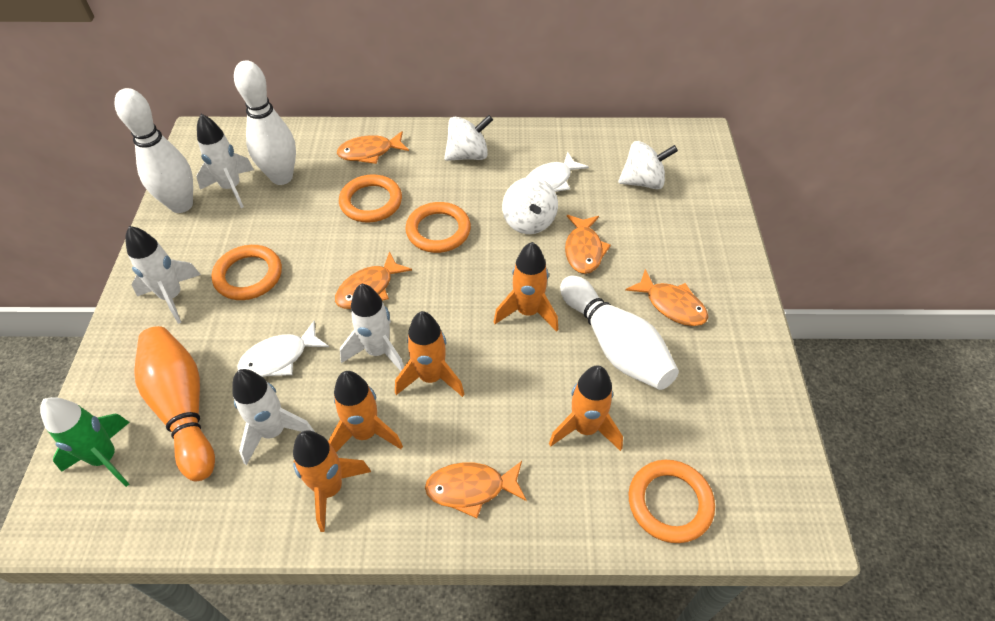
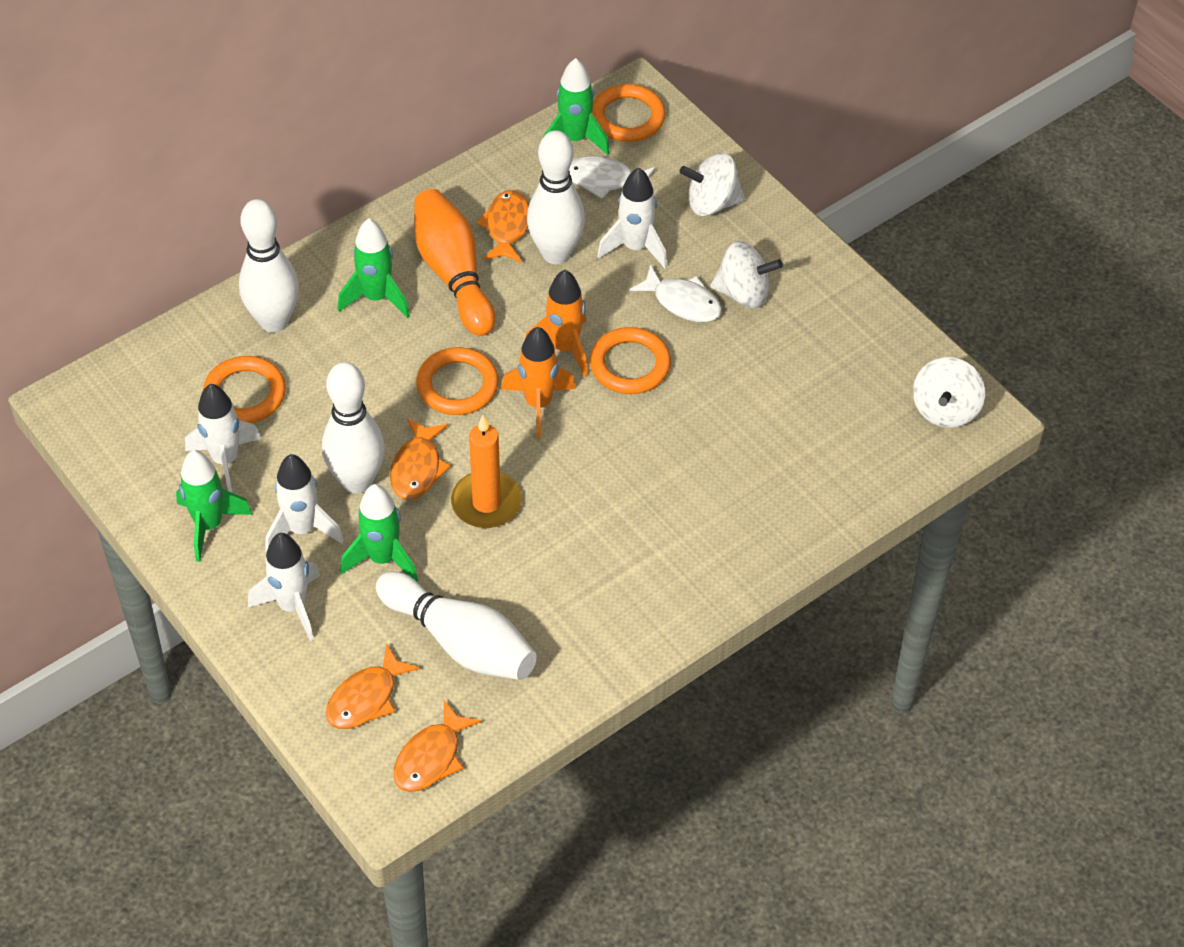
green rocket: [40,397,130,487] = 1 -> [176,450,253,562] [338,219,410,318] [340,484,418,581] [543,58,610,155] = 4
orange candle: none = 0 -> [451,415,522,528] = 1
orange fish: [335,251,412,309] [337,131,409,164] [425,461,527,518] [565,215,611,274] [625,269,708,326] = 5 -> [326,644,420,729] [390,419,451,500] [393,700,482,792] [476,190,529,263] = 4
orange rocket: [293,430,371,532] [328,371,403,452] [395,311,465,397] [494,242,558,332] [549,365,623,451] = 5 -> [501,327,576,438] [525,270,588,377] = 2
white bowling pin: [115,88,193,213] [234,60,296,185] [560,276,679,390] = 3 -> [239,199,299,333] [322,362,385,493] [376,572,537,680] [527,130,585,264] = 4

